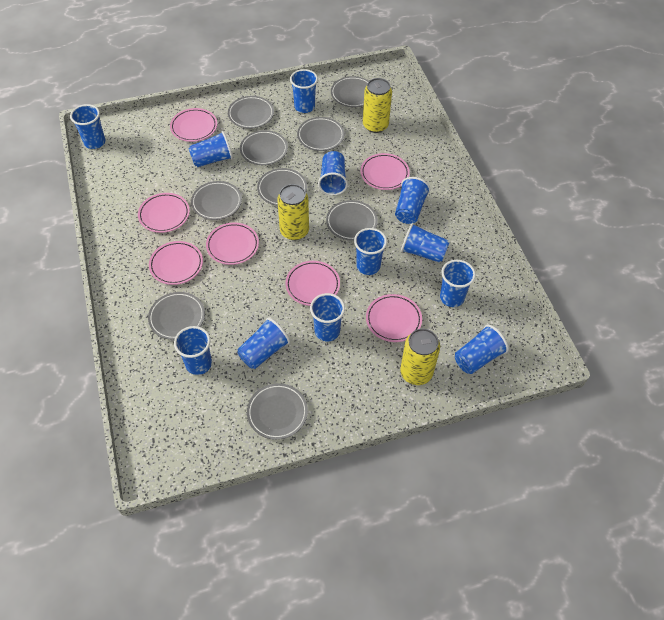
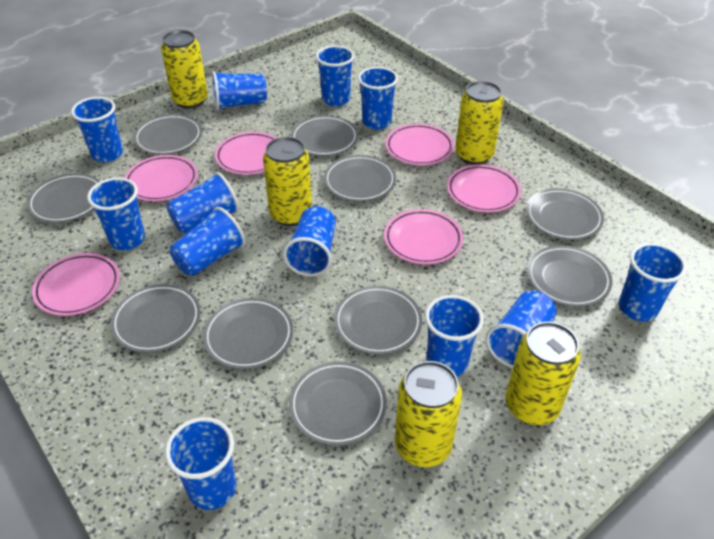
grey plate: [148,292,205,340] [191,181,242,220] [228,96,274,129] [240,130,288,165] [247,383,308,440] [257,168,307,206] [297,117,345,151] [326,200,378,241] [331,76,369,107] = 9 -> [27,173,100,223] [110,284,201,353] [133,114,202,155] [203,298,293,369] [289,361,387,446] [291,115,358,156] [324,155,396,202] [334,286,422,355] [526,188,604,240] [527,245,612,307] = 10
pink plate: [138,193,190,233] [149,241,203,285] [170,108,217,142] [206,223,259,265] [285,261,340,306] [360,153,410,190] [366,294,422,342] = 7 -> [32,253,120,316] [125,155,198,201] [215,132,276,175] [384,209,463,265] [385,124,454,165] [447,165,521,212] = 6
yellow can: [277,184,309,240] [363,78,392,133] [400,328,440,385] = 3 -> [161,30,208,108] [263,137,312,226] [395,361,462,467] [455,81,504,165] [505,322,581,425] = 5

